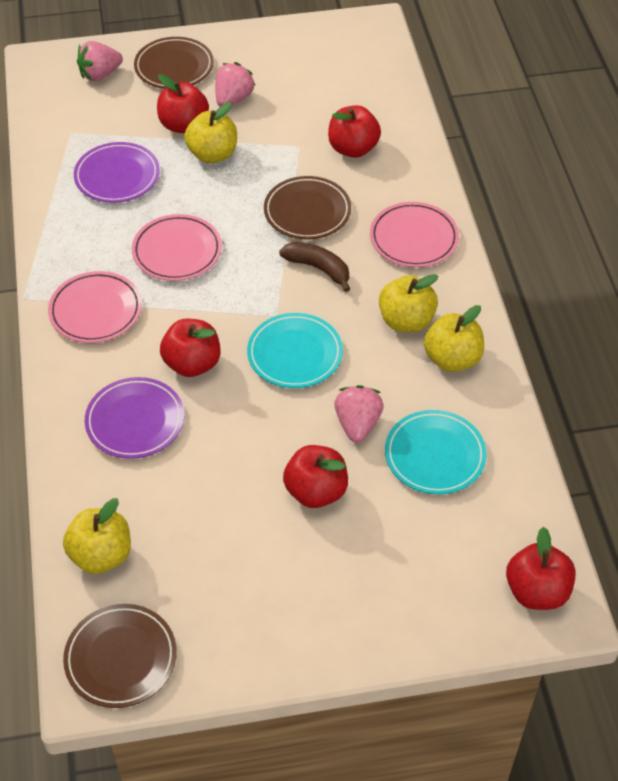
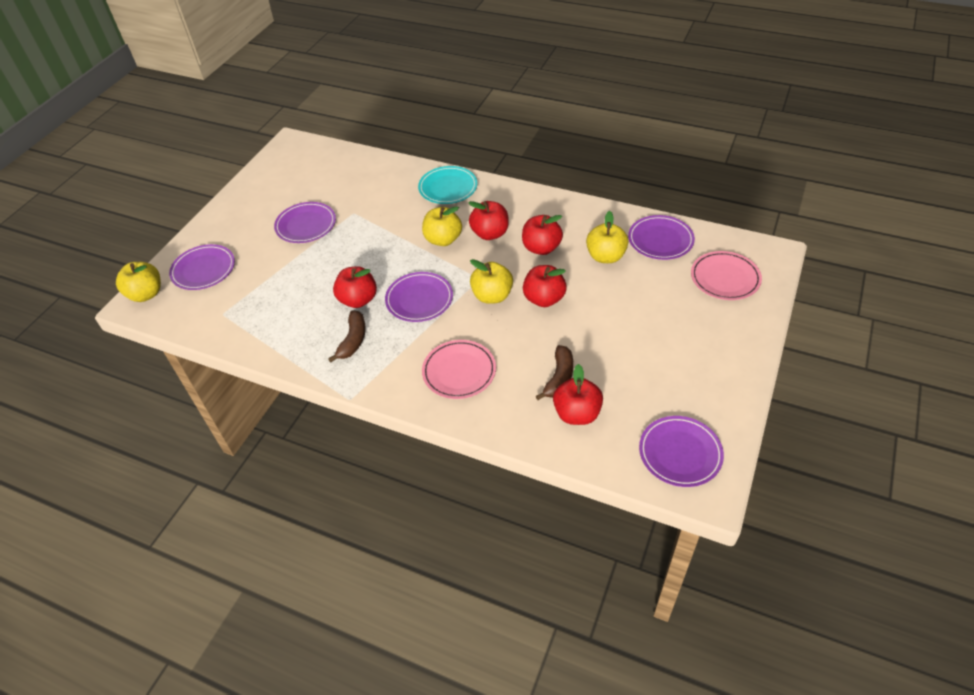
brown banana: [279,242,350,292] = 1 -> [328,311,366,362] [536,345,573,400] = 2
brown plate: [63,604,177,708] [134,37,214,89] [264,176,351,240] = 3 -> none = 0
pink plate: [48,271,142,343] [132,214,222,281] [370,202,459,267] = 3 -> [422,340,496,399] [691,251,762,300] = 2
pink strawberry: [77,41,123,82] [215,62,256,107] [334,385,384,443] = 3 -> none = 0
purple plate: [74,142,160,203] [85,377,184,459] = 2 -> [169,244,235,290] [274,202,336,243] [385,272,453,322] [628,215,695,260] [639,416,724,487] = 5
turquoise plate: [247,313,343,388] [385,410,487,494] = 2 -> [418,166,478,204] = 1

